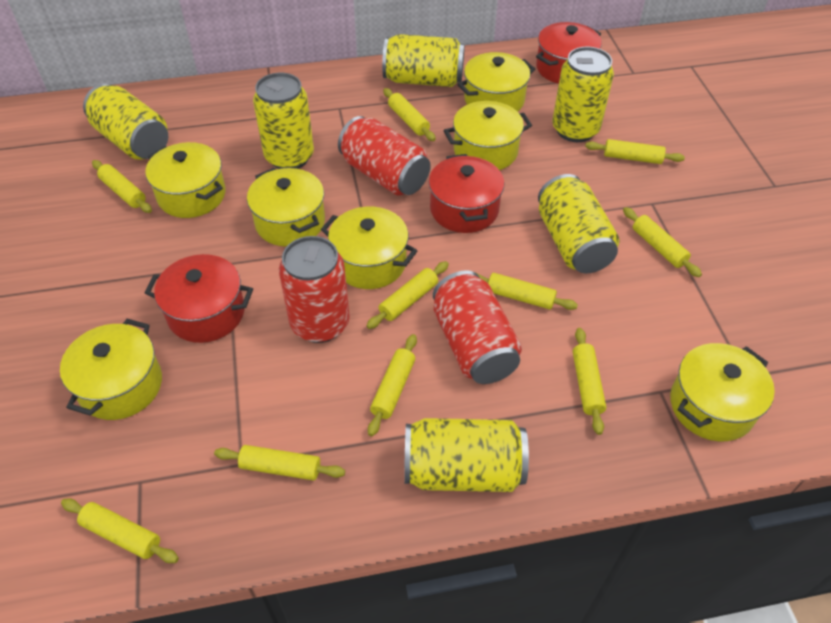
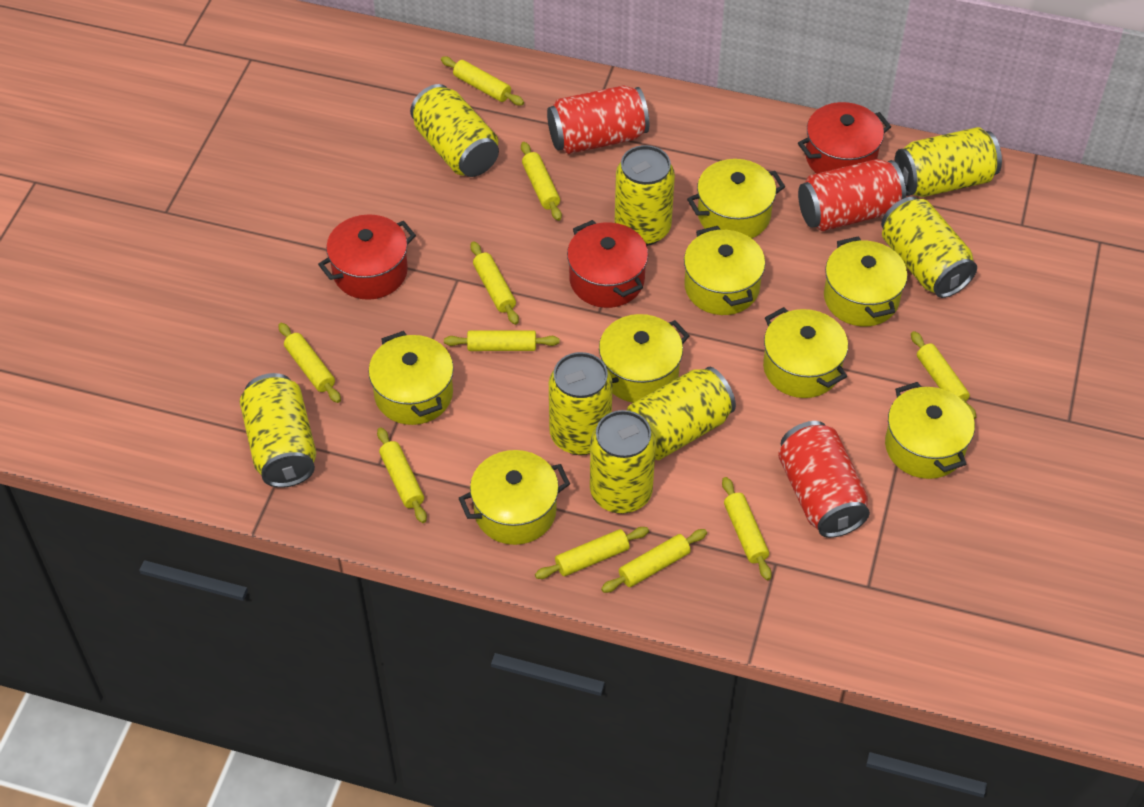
yellow can: [83,84,168,160] [253,73,314,169] [382,34,465,87] [404,418,529,492] [538,174,619,274] [552,47,614,142] = 6 -> [240,373,316,488] [410,84,499,177] [549,352,613,455] [590,410,656,514] [615,145,675,246] [627,367,736,460] [881,197,977,298] [895,127,1002,197] = 8
yellow pot: [60,319,162,420] [145,142,226,218] [247,168,325,247] [321,207,418,289] [444,101,532,170] [457,52,535,112] [670,343,775,441] = 7 -> [368,331,454,425] [459,450,570,545] [599,314,689,403] [684,226,765,315] [687,159,785,238] [763,307,848,398] [824,236,908,327] [885,382,975,479] = 8

